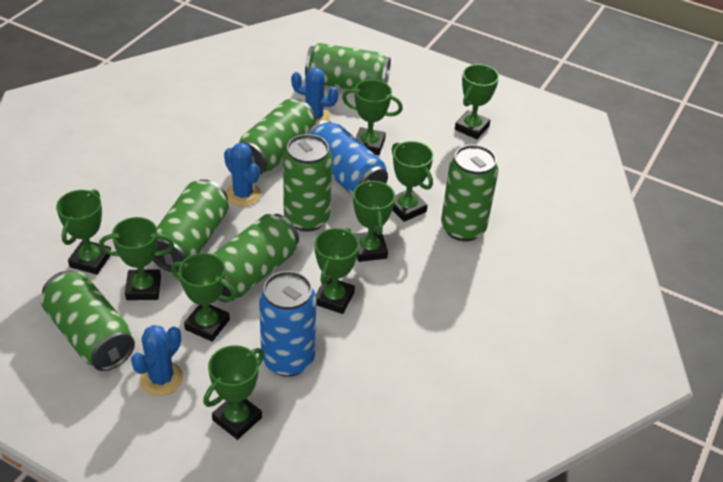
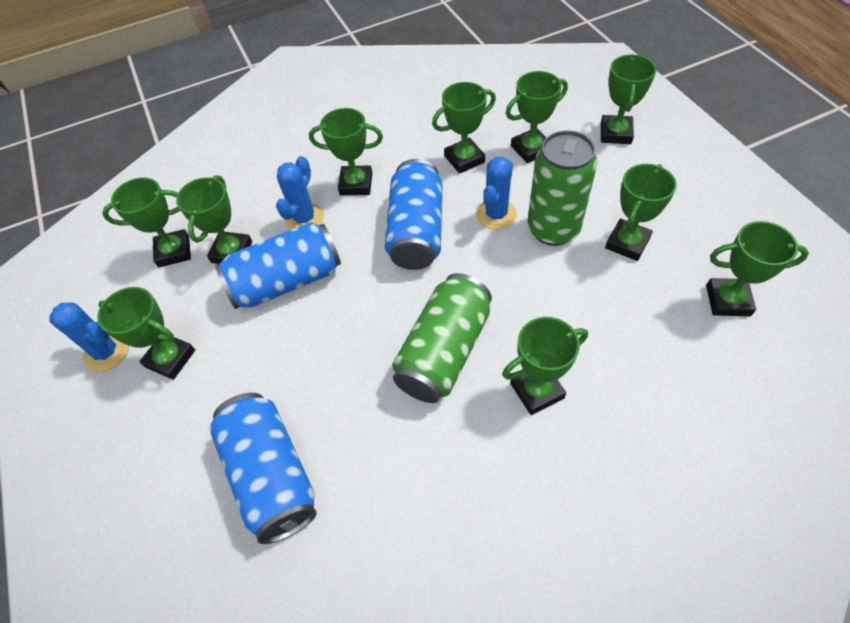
blue can: [259,271,316,377] [307,120,388,196] = 2 -> [209,393,317,544] [215,222,341,309] [385,159,443,270] = 3
green can: [41,271,135,371] [152,179,229,272] [213,214,299,302] [239,99,316,175] [283,134,332,232] [305,43,391,89] [441,145,498,241] = 7 -> [392,273,492,403] [527,130,597,246] = 2
green trophy: [56,189,111,275] [99,217,174,300] [171,253,236,342] [203,345,264,440] [315,228,359,314] [342,80,403,155] [353,179,395,262] [392,141,433,222] [455,64,499,139] = 9 -> [97,287,195,380] [102,177,191,267] [176,175,252,264] [309,108,383,195] [432,82,496,174] [502,317,588,415] [506,71,568,163] [601,54,656,144] [605,164,677,261] [706,221,809,316] = 10

